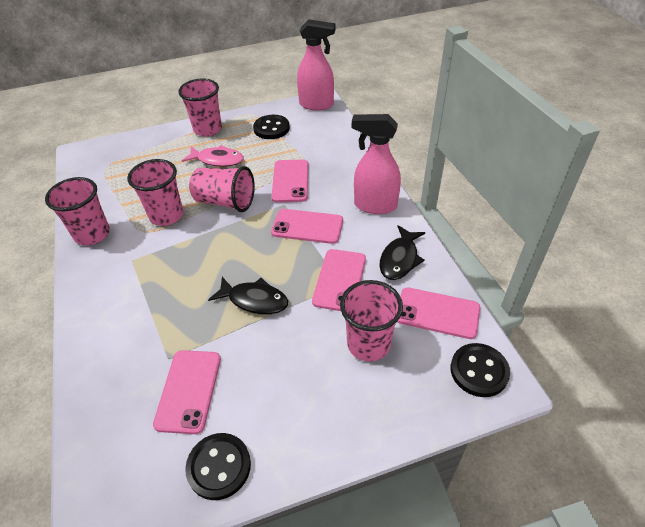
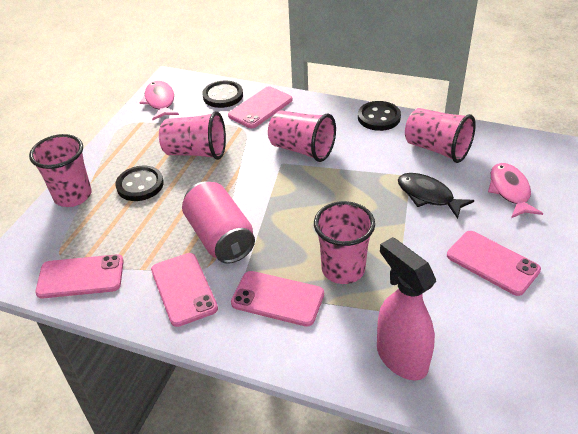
black fish: [208,277,288,315] [379,225,425,280] = 2 -> [398,173,474,219] = 1
pink can: none = 0 -> [182,181,255,264] = 1
pink fish: [182,145,244,167] = 1 -> [140,81,179,120] [488,163,543,218] = 2
pink spray bottle: [297,19,336,110] [352,114,401,214] = 2 -> [377,237,436,380] = 1

